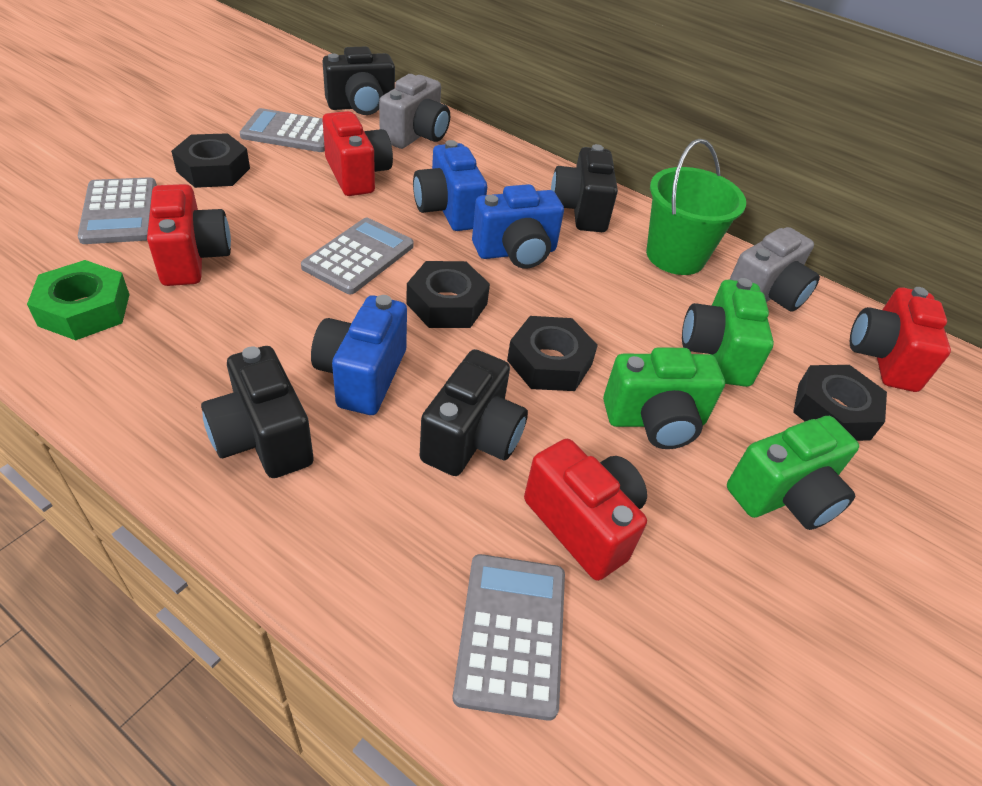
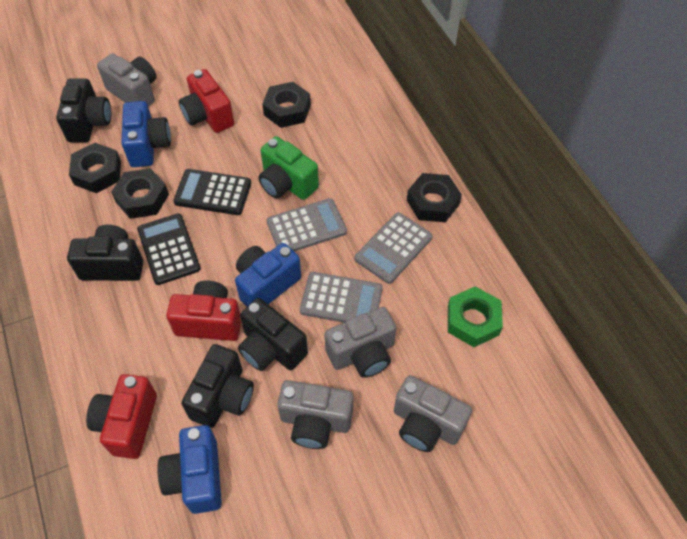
black calculator: none = 0 -> [137,213,201,285] [173,169,251,215] = 2
green bucket: [646,139,746,275] = 1 -> none = 0
green camera: [603,347,725,449] [682,278,774,387] [727,416,859,530] = 3 -> [258,136,319,200] = 1
grey calculator: [77,177,157,244] [240,108,325,152] [301,218,414,294] [453,554,565,721] = 4 -> [266,198,347,251] [300,272,383,323] [354,212,433,284] = 3
grey camera: [379,74,450,149] [729,227,820,312] = 2 -> [97,53,157,106] [278,380,354,449] [325,307,396,378] [394,375,472,452] = 4
red camera: [147,184,231,286] [323,111,393,196] [524,439,647,581] [850,287,951,392] = 4 -> [86,374,157,459] [166,280,241,341] [179,69,234,133] = 3

